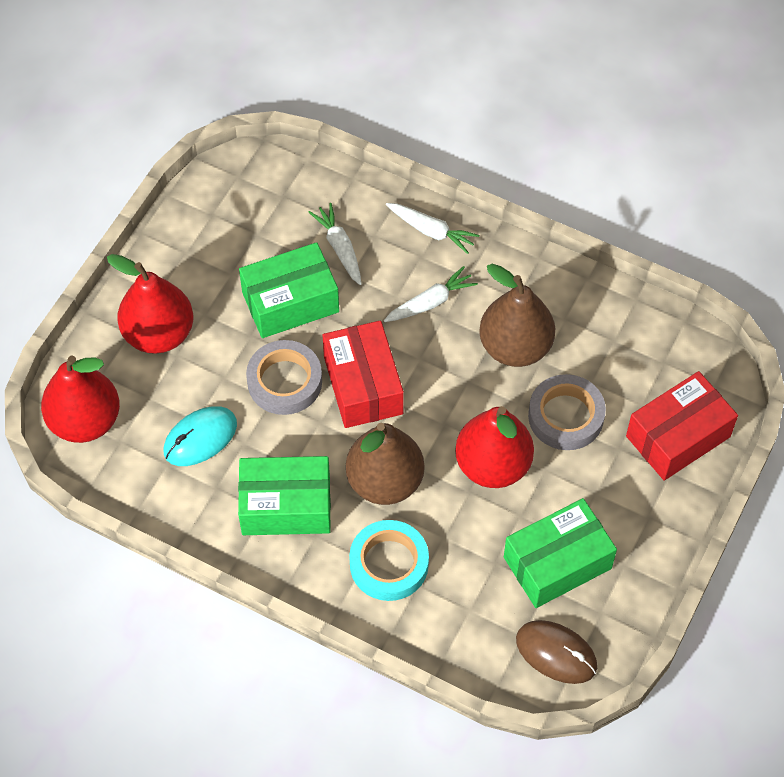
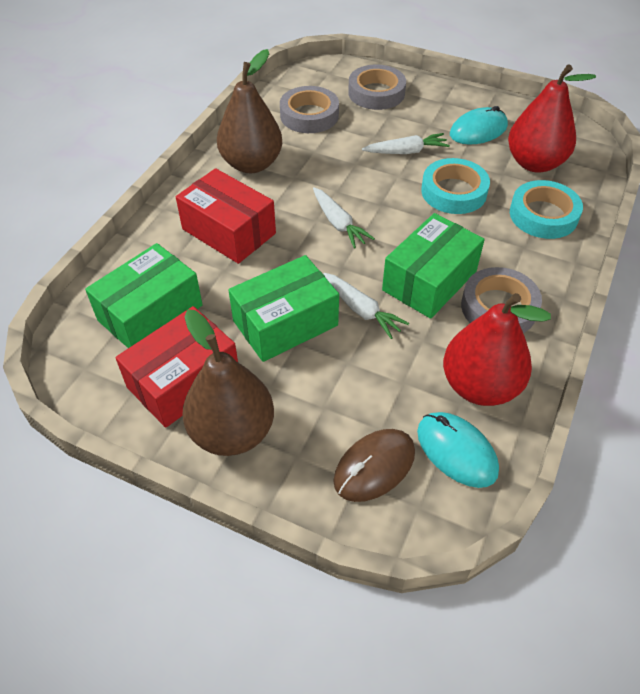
grey tape: [246,340,322,415] [528,374,606,450] = 2 -> [280,86,339,133] [348,65,406,110] [461,267,542,333] = 3
red pear: [41,356,120,443] [107,254,193,354] [455,406,534,488] = 3 -> [443,293,551,406] [508,64,596,173] = 2
turquoise mouse: [164,406,237,466] = 1 -> [417,412,499,488] [450,106,508,145] = 2
turquoise tape: [349,520,429,601] = 1 -> [421,158,490,214] [510,180,583,239] = 2

